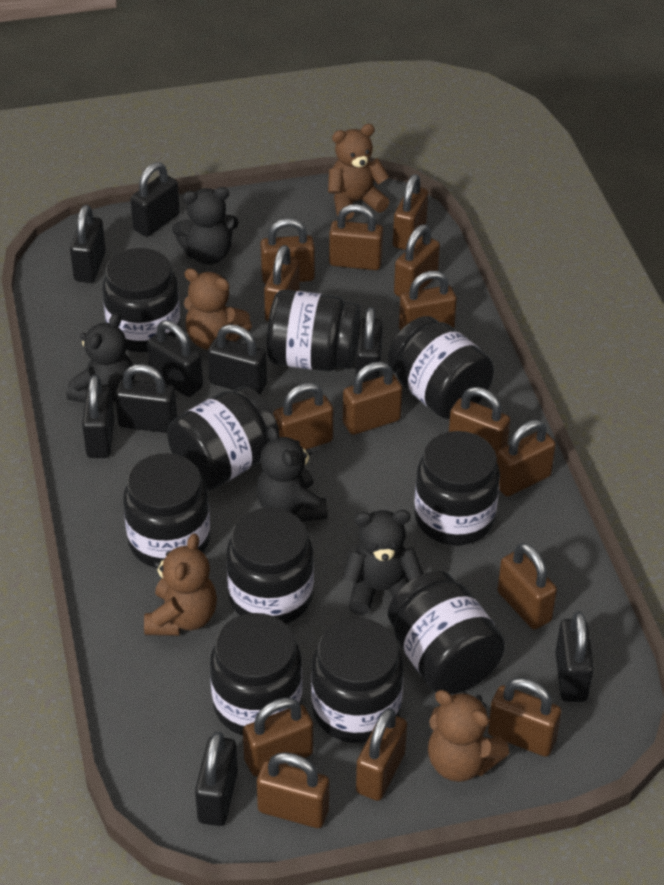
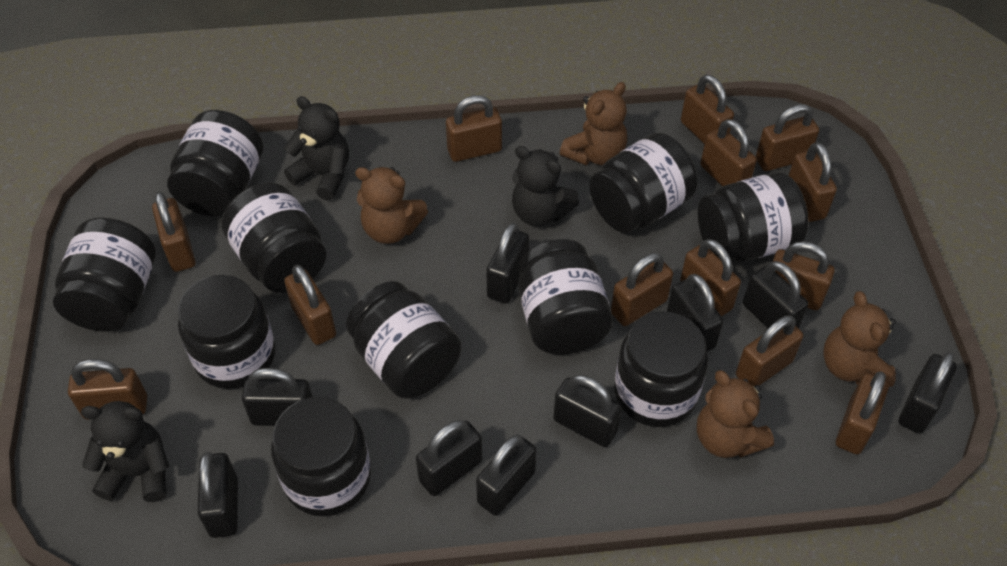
black teddy bear: [67,313,134,403] [172,187,239,265] [257,426,328,522] [343,510,423,615] = 4 -> [81,401,169,502] [284,96,349,201] [512,146,579,226] = 3
brown padlock: [243,698,313,776] [257,752,329,828] [260,218,315,284] [264,245,300,321] [273,383,333,450] [329,204,383,270] [343,362,402,435] [356,708,407,801] [393,174,428,250] [394,224,440,297] [399,271,457,331] [449,387,510,457] [488,678,562,757] [497,420,556,497] [497,543,557,629] = 15 -> [68,359,147,420] [152,191,196,272] [284,265,336,345] [446,95,502,162] [611,253,673,326] [680,239,741,317] [681,75,734,144] [701,119,757,186] [736,315,803,387] [756,104,819,171] [773,241,835,310] [789,142,837,222] [836,371,889,454] = 13

